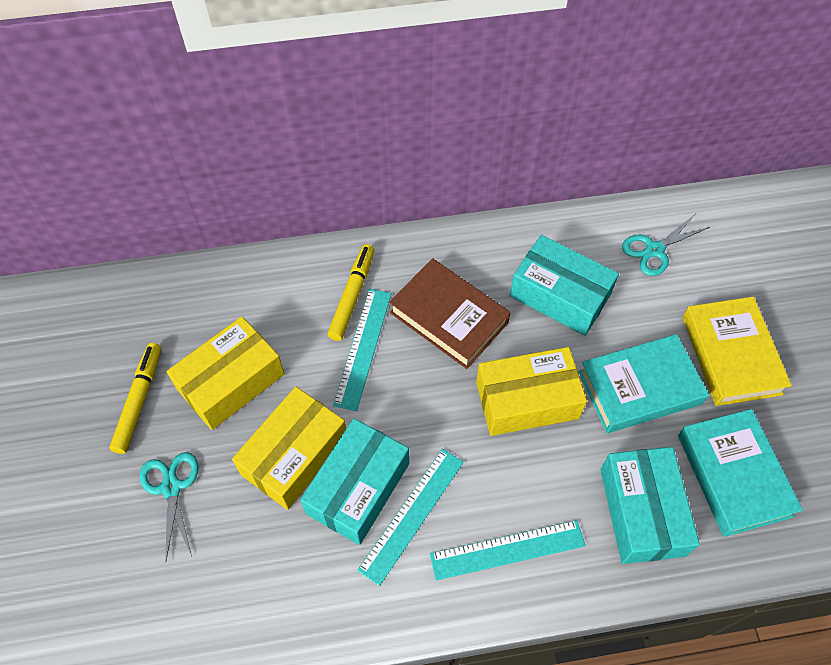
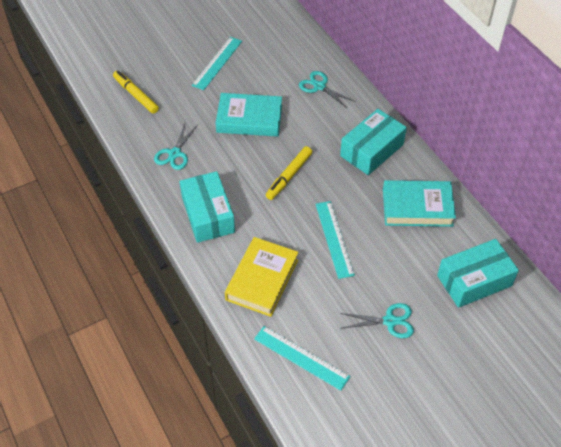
brown book: [389,258,511,369] = 1 -> none = 0
turquoise scissors: [140,452,199,560] [622,214,710,276] = 2 -> [154,121,198,170] [299,71,356,109] [340,303,414,338] = 3
yellow box: [167,316,285,430] [232,386,346,510] [476,347,587,436] = 3 -> none = 0

